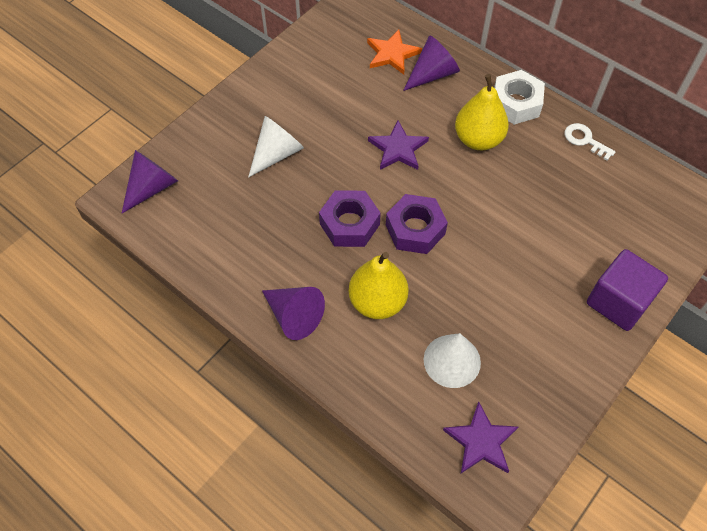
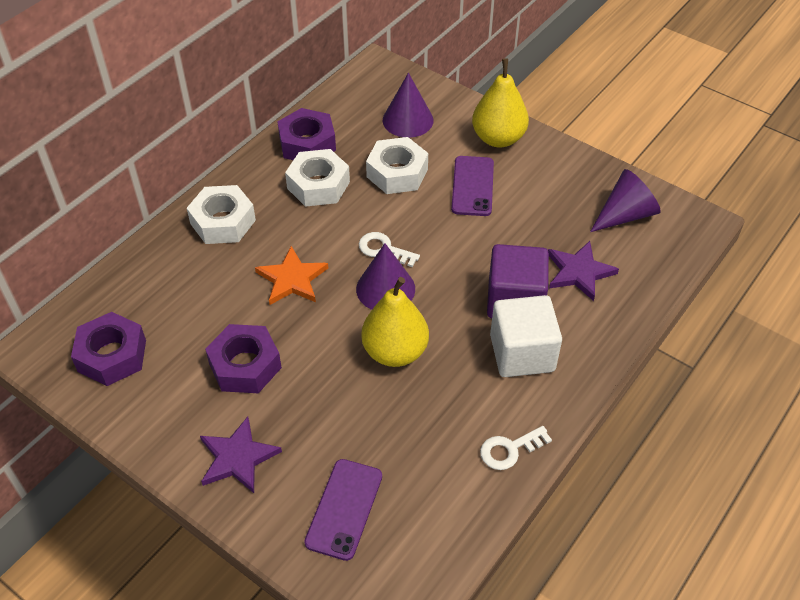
purple nut: [319,190,381,247] [386,194,448,254] = 2 -> [71,312,146,386] [205,324,282,393] [277,108,336,160] = 3
purple phone: none = 0 -> [304,459,382,561] [451,156,494,216] = 2
white cone: [248,116,304,177] [424,333,481,388] = 2 -> none = 0
white cube: none = 0 -> [490,295,562,377] = 1
white key: [565,123,616,160] = 1 -> [359,232,420,267] [480,426,552,470] = 2
white nut: [494,70,545,125] = 1 -> [187,185,256,244] [285,149,350,207] [366,137,428,194] = 3

